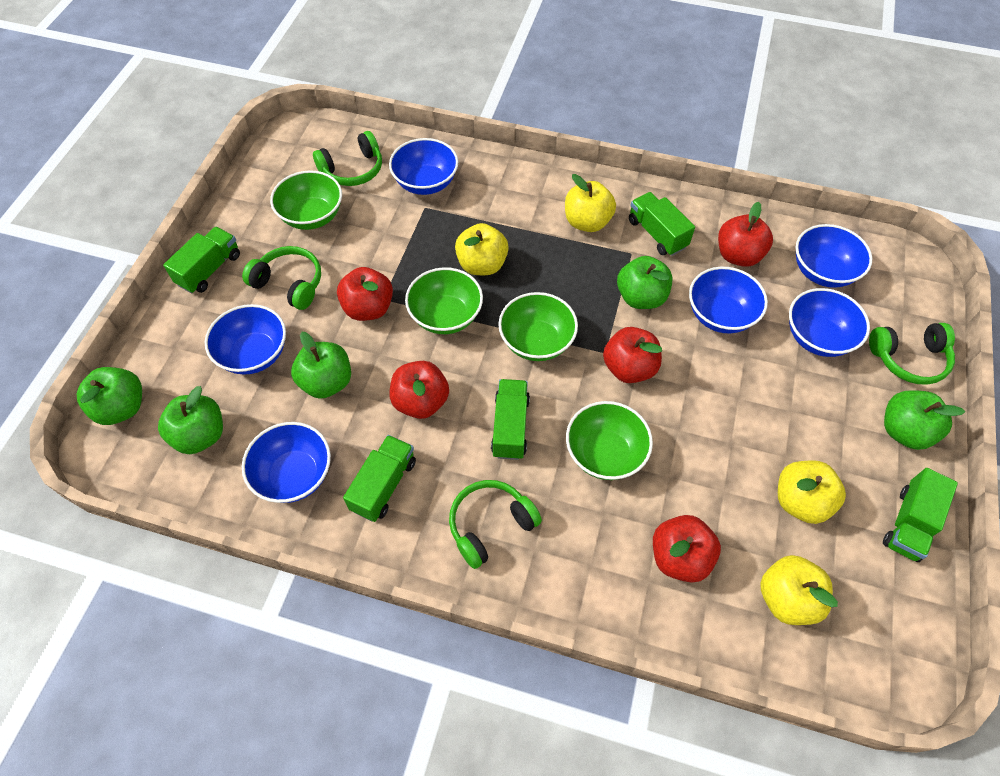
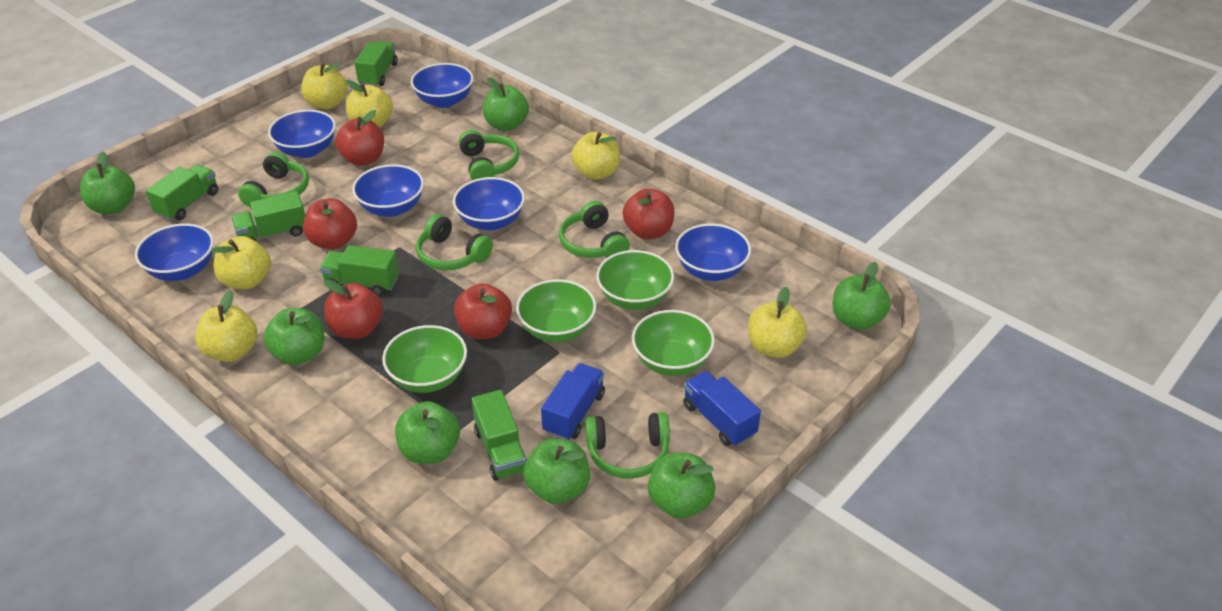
blue truck: none = 0 -> [541,363,605,440] [683,371,761,446] = 2
green apple: [77,367,142,425] [158,386,223,454] [291,332,351,399] [617,256,673,309] [884,390,965,450] = 5 -> [80,152,135,214] [263,308,324,365] [395,401,460,464] [483,77,529,131] [523,439,590,504] [648,453,716,519] [833,262,891,330] = 7
green headphones: [242,246,321,310] [313,131,382,186] [449,480,542,569] [869,323,955,385] = 4 -> [238,152,309,207] [416,214,493,270] [458,130,519,180] [559,201,630,258] [585,412,670,479] = 5
yellow apple: [455,223,509,275] [565,174,616,232] [760,555,838,625] [778,460,846,524] = 4 -> [195,290,257,362] [212,236,271,289] [301,62,347,109] [345,80,393,128] [571,132,620,180] [748,287,807,358] = 6

